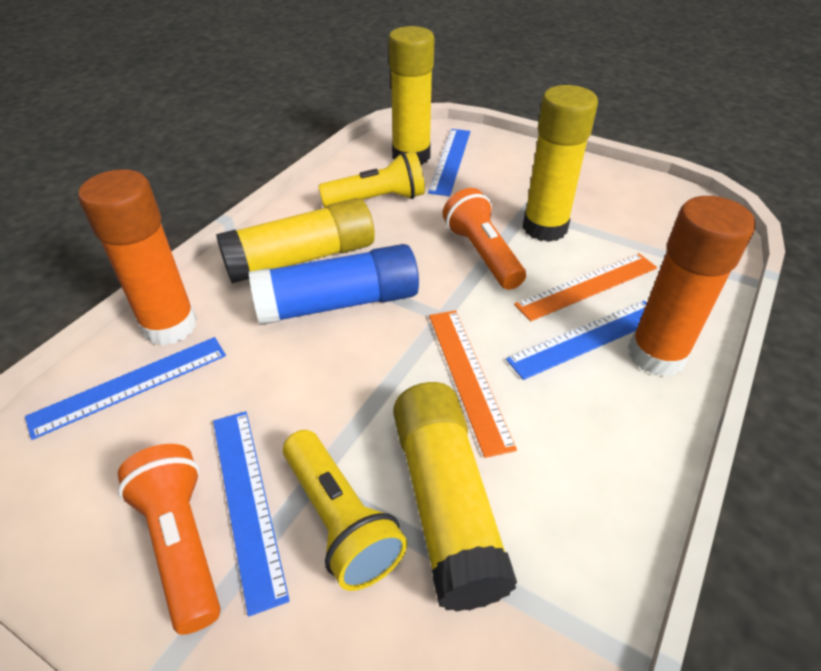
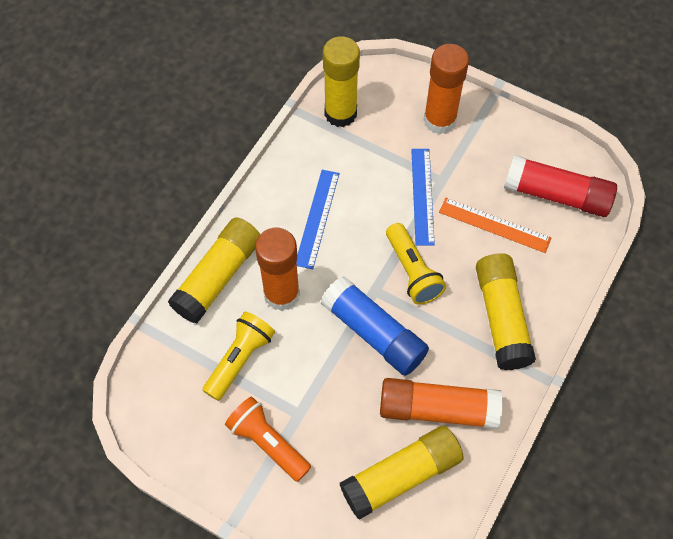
blue ruler: [25,337,226,440] [213,411,290,616] [428,129,470,196] [506,301,647,380] = 4 -> [296,170,339,269] [411,149,435,246] = 2
orange flashlight: [118,444,221,635] [443,188,526,290] = 2 -> [225,397,311,482] = 1
orange glue stick: [78,169,197,346] [628,196,756,377] = 2 -> [255,228,300,311] [380,378,503,429] [423,44,469,135] = 3
orange ruler: [429,310,517,458] [514,253,657,321] = 2 -> [439,198,551,253] = 1
red glue stick: none = 0 -> [504,155,617,217] = 1

